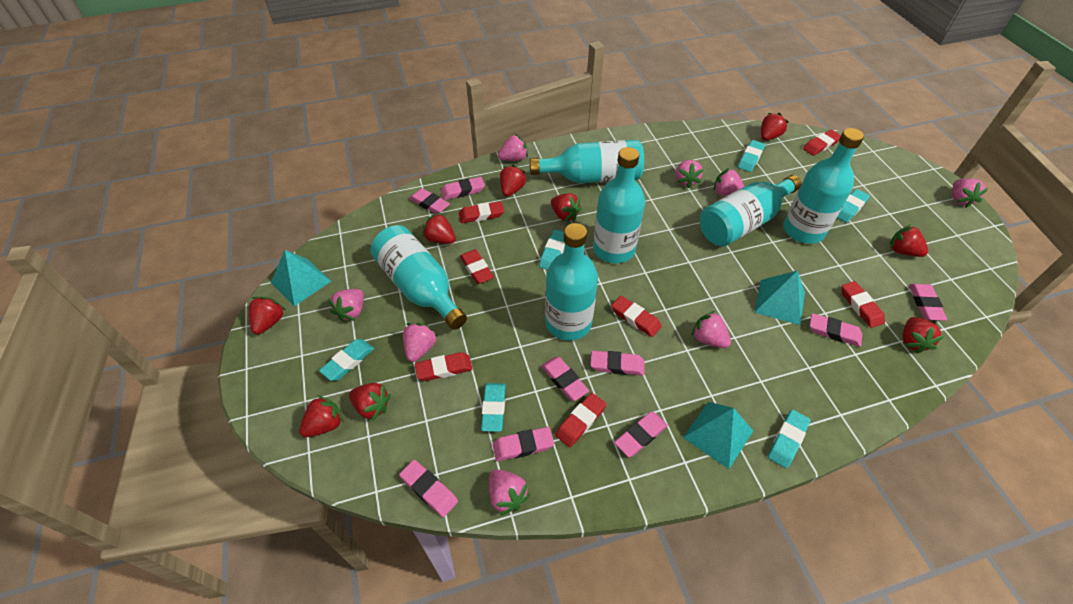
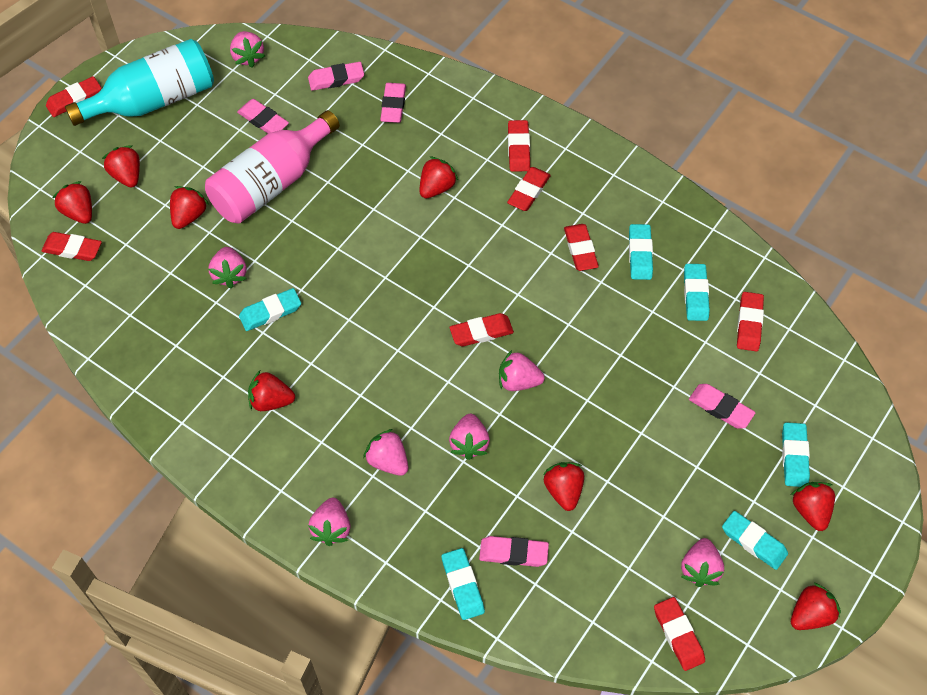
pink bottle: none = 0 -> [205,110,340,224] = 1
pink eraser: [399,460,458,517] [409,188,450,214] [441,177,485,200] [492,427,554,462] [541,357,589,401] [590,351,645,376] [614,412,668,457] [810,313,862,347] [909,284,947,321] = 9 -> [237,99,289,134] [308,62,364,91] [380,83,406,123] [479,536,549,567] [689,384,756,428] = 5
pink strawberry: [328,289,364,322] [403,323,437,362] [489,469,530,516] [498,134,528,161] [676,160,704,188] [691,311,731,348] [714,168,745,196] [952,178,988,208] = 8 -> [209,247,246,288] [230,31,265,67] [308,498,350,546] [363,429,408,476] [449,414,490,460] [499,350,545,391] [681,538,724,587] = 7
red eraser: [415,352,472,381] [459,201,504,223] [460,249,494,284] [555,393,606,447] [611,296,662,337] [803,130,841,156] [842,281,885,328] = 7 -> [42,232,102,261] [46,76,101,117] [450,313,514,346] [507,167,551,211] [508,120,530,172] [564,224,599,271] [654,597,705,671] [737,292,764,351] = 8
red strawberry: [249,297,285,334] [299,395,344,437] [349,383,391,421] [422,213,456,244] [500,165,527,197] [551,193,582,222] [761,113,789,140] [890,225,928,257] [902,317,944,354] = 9 -> [52,181,92,224] [102,145,140,188] [170,186,208,229] [248,370,295,411] [420,157,458,198] [543,462,584,511] [791,482,835,531] [791,583,841,630] = 8
turquoise bottle: [371,225,467,330] [530,140,644,183] [545,223,598,341] [593,147,645,263] [700,175,802,247] [783,128,864,244] = 6 -> [65,39,214,126] = 1
turquoise pyramid: [271,250,332,306] [683,402,753,469] [755,270,805,325] = 3 -> none = 0

